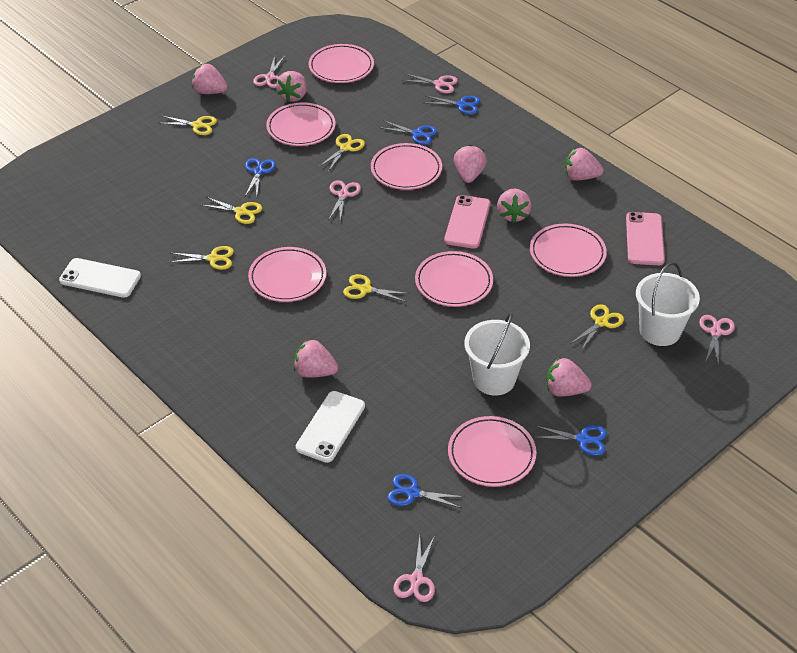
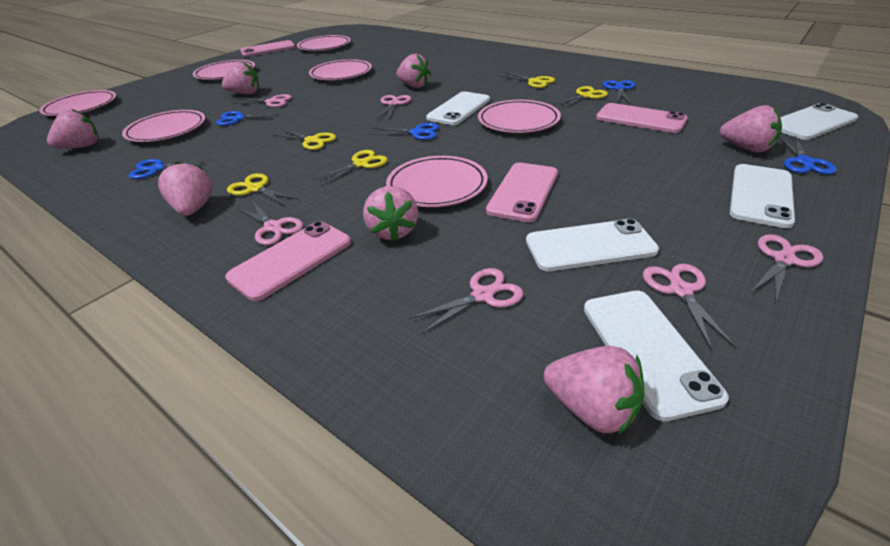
pink phone: [444,195,490,249] [626,212,665,265] = 2 -> [225,221,351,301] [240,40,296,57] [486,163,558,222] [596,103,688,133] = 4
pink scissors: [253,56,285,88] [329,180,361,221] [393,535,435,602] [401,73,458,93] [699,315,735,366] = 5 -> [232,94,292,107] [237,200,303,245] [376,95,412,119] [409,268,524,334] [643,264,737,350] [750,234,823,304] = 6
white bucket: [464,312,530,395] [636,262,700,346] = 2 -> none = 0
white phone: [59,258,141,298] [296,391,365,463] = 2 -> [426,91,490,125] [526,219,659,271] [584,291,729,421] [730,164,795,228] [780,103,858,140] = 5
yellow scissors: [158,116,217,135] [169,246,234,270] [201,197,262,224] [319,134,365,172] [343,274,410,302] [570,304,624,350] = 6 -> [227,173,299,206] [274,129,336,150] [312,150,388,186] [500,72,555,88] [553,86,608,109] = 5

